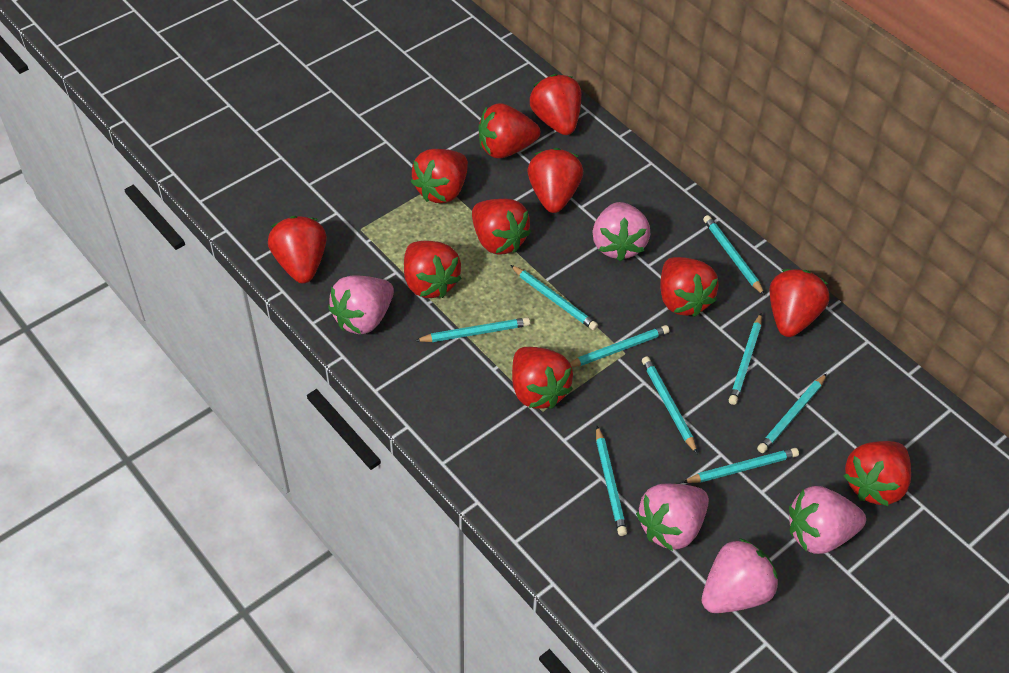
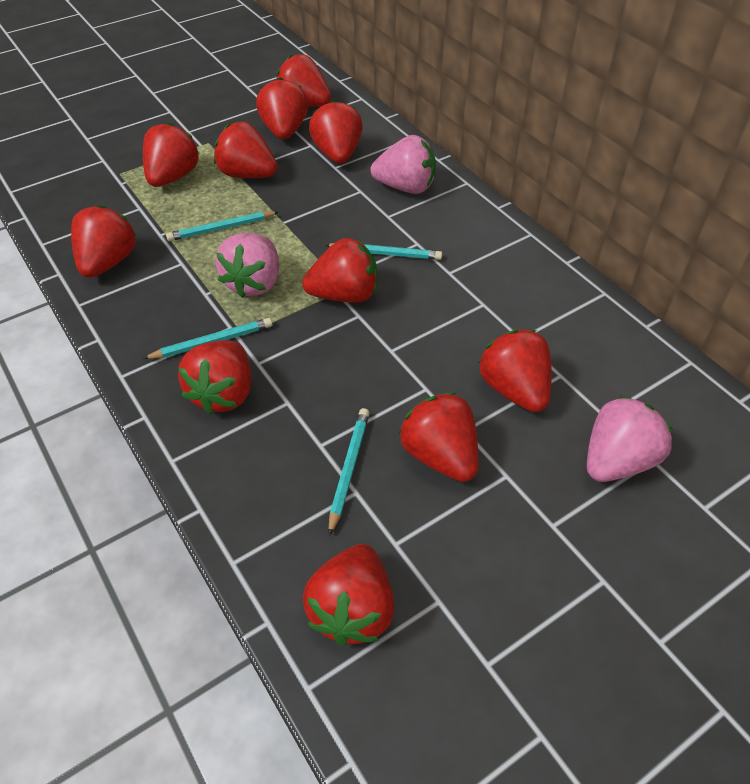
pink strawberry: [328,275,394,334] [592,202,651,261] [636,484,709,551] [702,538,778,613] [789,486,866,554] = 5 -> [215,233,279,298] [370,135,436,194] [587,395,673,482] = 3
turquoise pencil: [415,318,530,342] [510,265,598,330] [570,325,669,367] [596,426,627,536] [642,356,697,454] [682,448,799,483] [703,215,765,296] [729,313,762,405] [757,373,827,453] = 9 -> [143,318,272,359] [166,211,279,241] [326,243,442,260] [329,408,369,536] = 4

